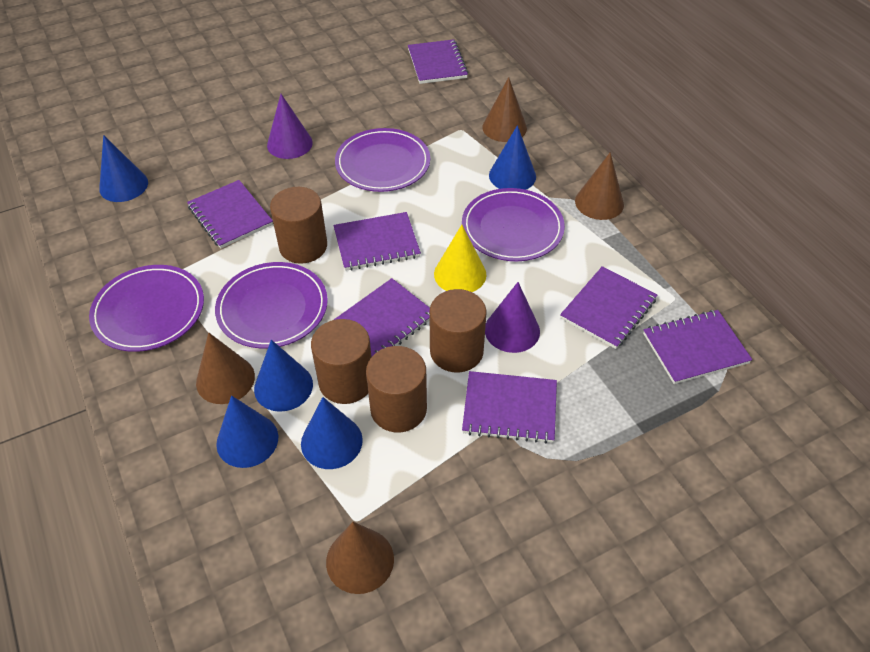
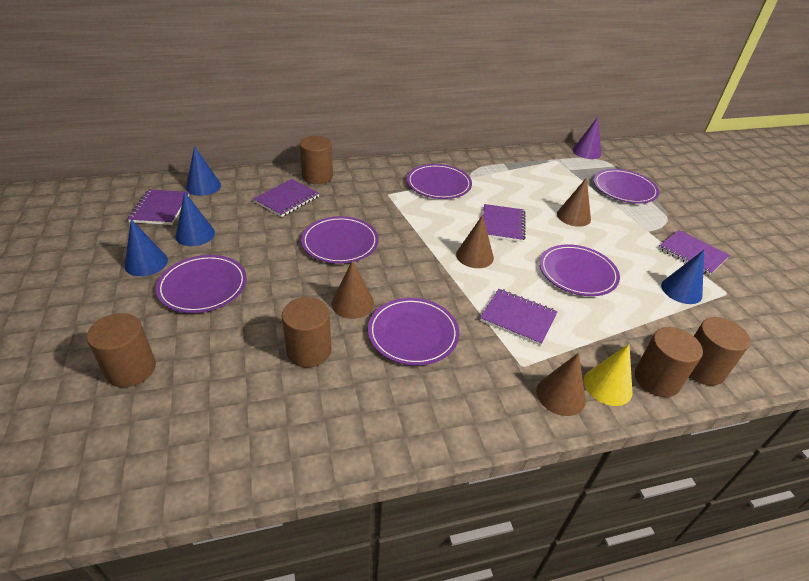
blue cone: [99,135,148,202] [216,395,278,468] [254,340,313,412] [301,397,363,469] [489,125,536,190] = 5 -> [124,219,168,276] [175,192,215,246] [186,146,221,196] [661,250,704,304] = 4
brown cylinder: [270,187,327,264] [311,319,372,404] [366,346,427,432] [429,289,486,373] = 4 -> [87,313,156,387] [282,297,331,367] [300,136,333,184] [635,327,703,397] [689,317,750,386] = 5
purple cone: [267,94,313,159] [485,282,540,353] = 2 -> [573,117,601,159] = 1
purple notebook: [187,180,273,249] [333,212,421,271] [334,278,430,356] [408,39,468,84] [462,371,557,444] [560,266,657,349] [643,310,752,384] = 7 -> [127,189,190,225] [253,179,320,217] [480,289,558,346] [483,204,525,242] [658,230,730,275] = 5
purple plate: [89,265,204,352] [215,262,328,349] [335,128,430,192] [462,188,565,261] = 4 -> [156,255,247,313] [301,216,379,264] [368,298,459,366] [407,164,472,199] [539,244,620,296] [593,169,659,203] = 6

